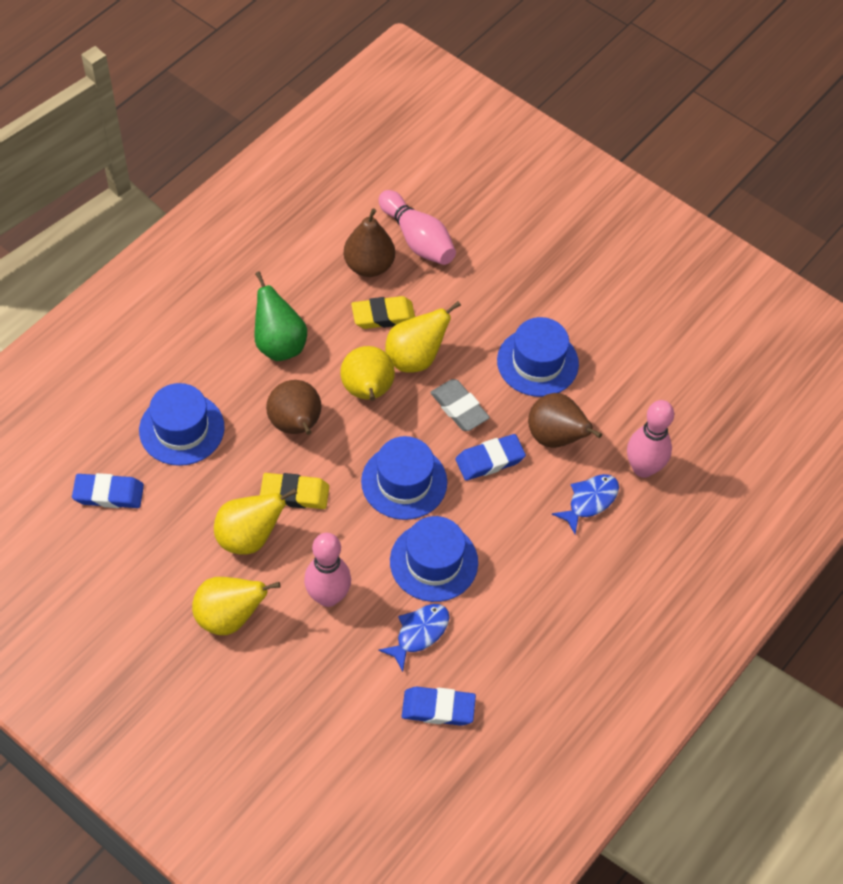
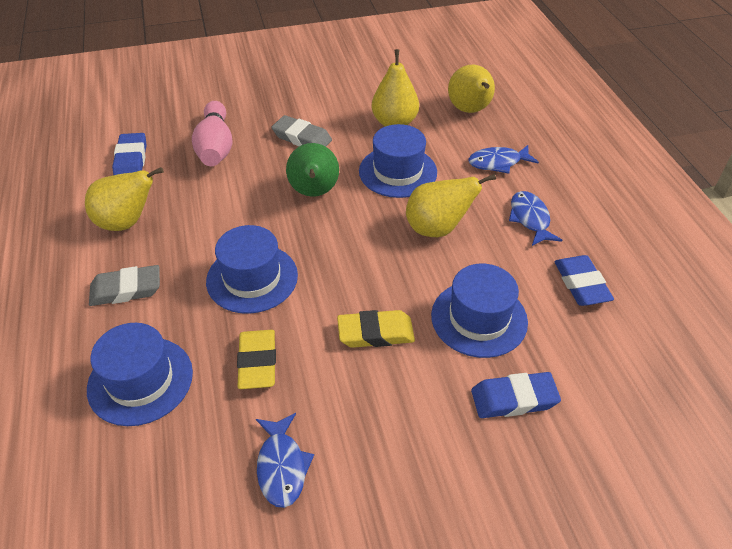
blue fish: [378,604,449,672] [552,474,619,534] = 2 -> [256,413,314,508] [468,145,539,174] [509,191,562,246] = 3
brown pear: [266,380,322,435] [344,208,395,277] [528,393,602,448] = 3 -> none = 0
grey eraser: [430,379,490,431] = 1 -> [89,265,160,306] [272,115,332,146] = 2
pink bowling pin: [304,533,351,607] [379,190,456,265] [627,400,674,478] = 3 -> [192,101,233,166] = 1

